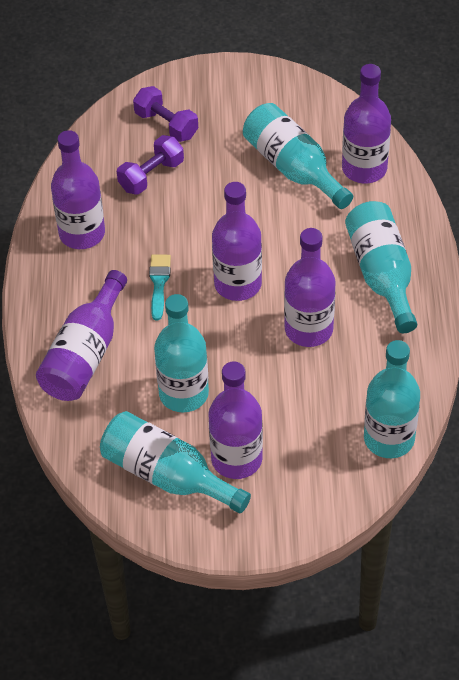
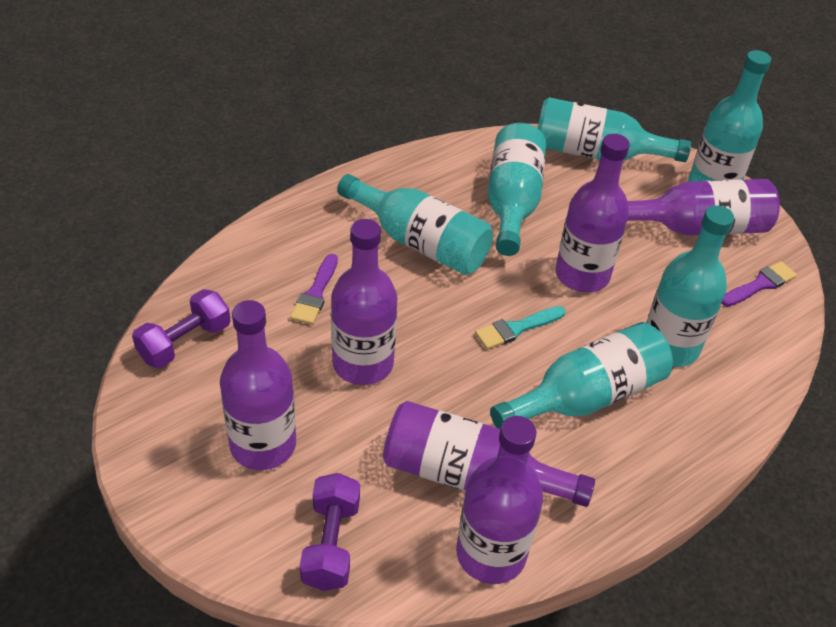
purple brush: none = 0 -> [290,254,338,325] [721,261,797,307] = 2
turquoise bottle: [100,411,251,513] [154,294,209,412] [243,103,353,209] [345,201,417,333] [364,340,420,458] = 5 -> [337,174,493,275] [488,123,546,256] [490,322,673,429] [538,97,691,162] [646,205,734,367] [688,50,771,182] = 6

